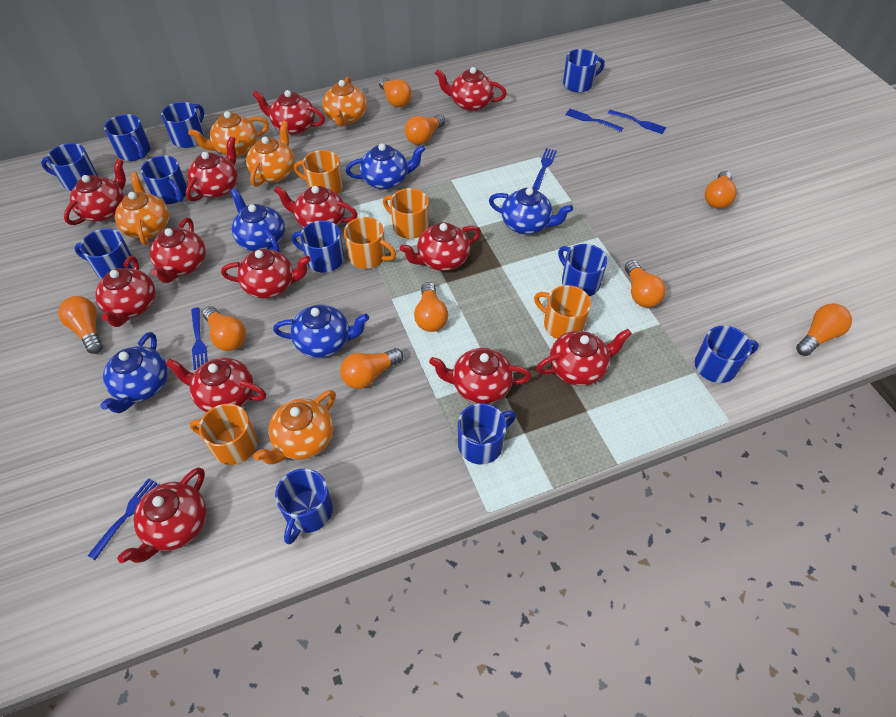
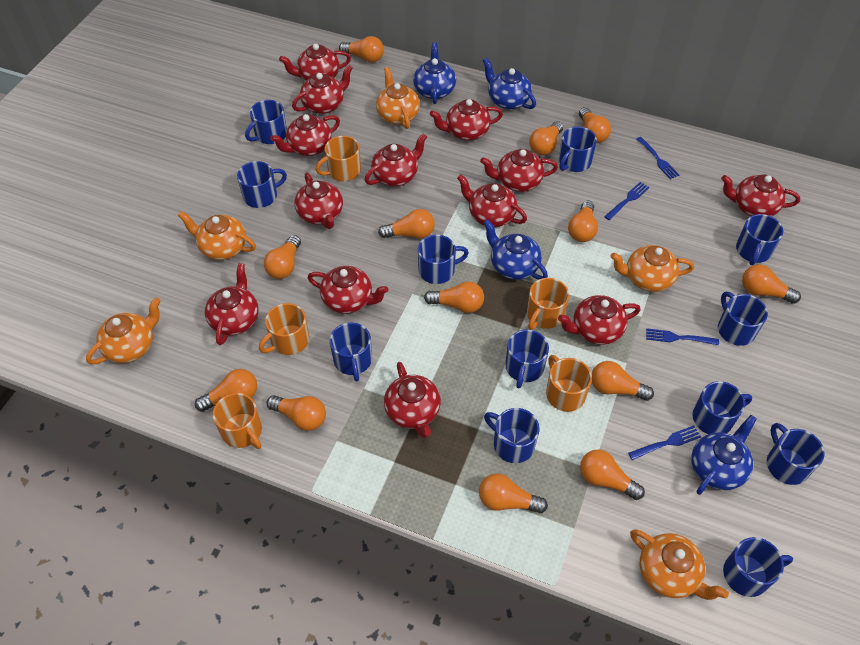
blue fork: [88,478,160,560] [191,307,208,370] [532,148,557,190] [565,109,623,132] [608,110,666,134] = 5 -> [604,182,649,220] [628,426,701,460] [636,137,679,179] [646,328,719,345] = 4
blue mug: [41,143,98,191] [74,228,134,279] [104,114,151,161] [141,155,187,204] [161,102,204,148] [275,469,333,544] [291,220,344,272] [458,403,516,464] [558,244,607,296] [563,49,605,92] [695,326,759,383] = 11 -> [237,161,287,208] [245,100,287,144] [330,322,372,382] [418,235,469,284] [484,408,539,463] [505,330,549,388] [559,127,597,172] [693,381,752,434] [718,292,768,346] [723,537,793,597] [736,214,783,265] [767,423,825,485] = 12
blue teapot: [100,332,168,413] [231,188,285,252] [273,304,369,358] [346,144,425,189] [489,188,573,234] = 5 -> [413,42,456,104] [483,58,536,109] [483,220,548,280] [691,415,757,495] = 4
orange light bulb: [58,296,103,354] [202,306,246,351] [340,348,404,389] [379,77,412,107] [405,114,446,145] [414,282,448,332] [625,260,666,308] [705,171,737,209] [796,303,852,356] = 9 -> [195,369,257,412] [264,235,301,279] [267,395,326,431] [339,36,384,62] [378,209,435,239] [424,282,484,313] [479,474,548,514] [529,121,563,155] [568,201,598,242] [579,107,611,143] [580,450,645,500] [592,361,654,401] [742,264,801,304] = 13

